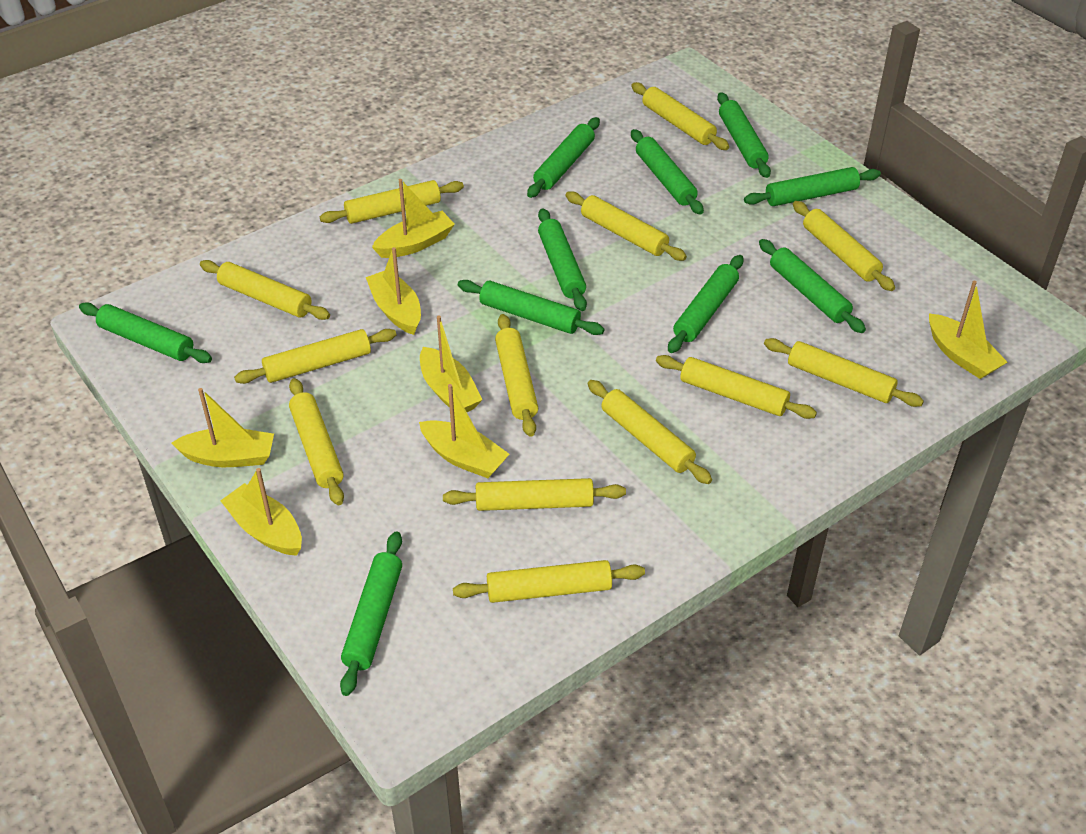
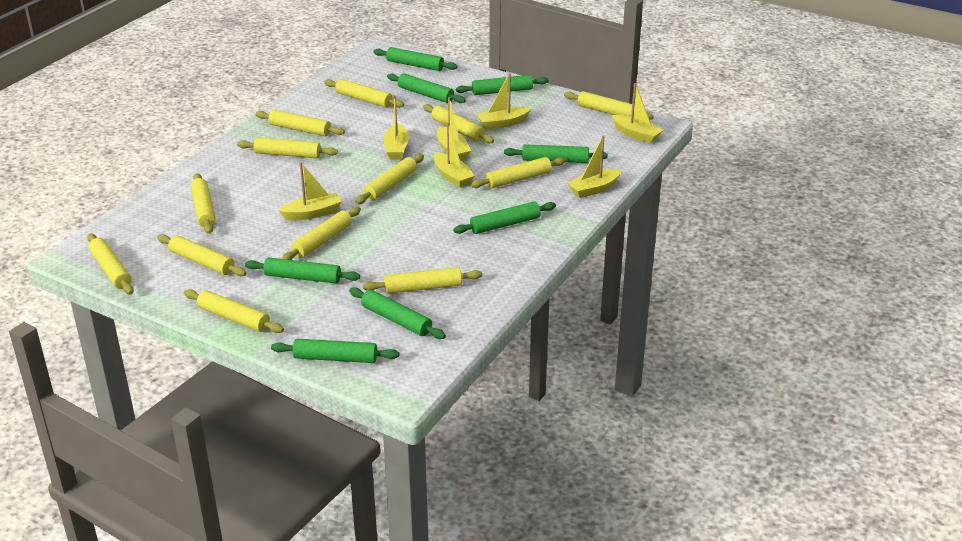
green rolling pin: [79,302,212,363] [340,531,402,696] [458,280,604,335] [527,117,600,198] [538,208,587,311] [631,129,704,215] [668,255,744,353] [717,92,771,178] [744,167,881,206] [759,239,866,333] = 10 -> [245,257,360,284] [271,339,399,363] [349,287,446,339] [373,47,458,71] [387,73,466,103] [453,201,556,234] [456,75,549,95] [504,144,608,163] = 8

